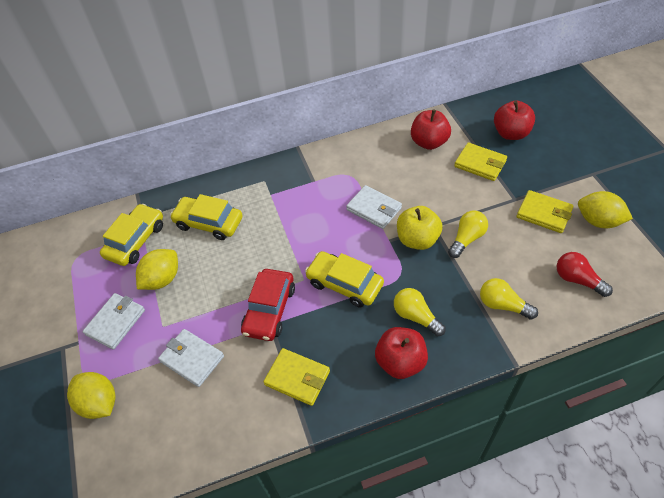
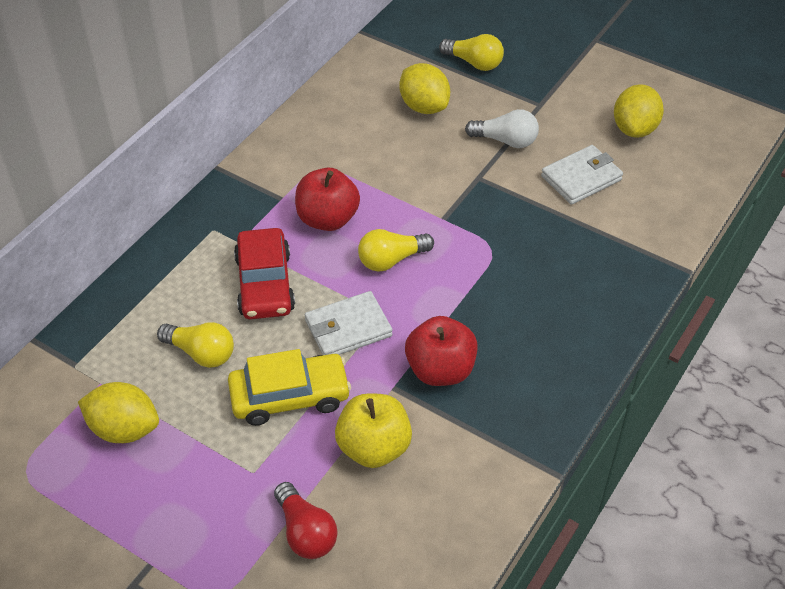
red apple: [375,327,428,379] [411,110,451,150] [494,101,535,140] = 3 -> [295,168,360,231] [405,316,478,386] = 2
white light bulb: none = 0 -> [465,109,539,148] = 1
white wallet: [83,293,145,350] [158,329,224,387] [346,185,402,229] = 3 -> [305,291,393,355] [541,145,623,205] = 2
yellow car: [100,204,163,266] [170,194,243,240] [305,251,384,308] = 3 -> [228,349,351,426] = 1
yellow wallet: [264,348,330,406] [454,143,507,181] [517,190,574,233] = 3 -> none = 0

